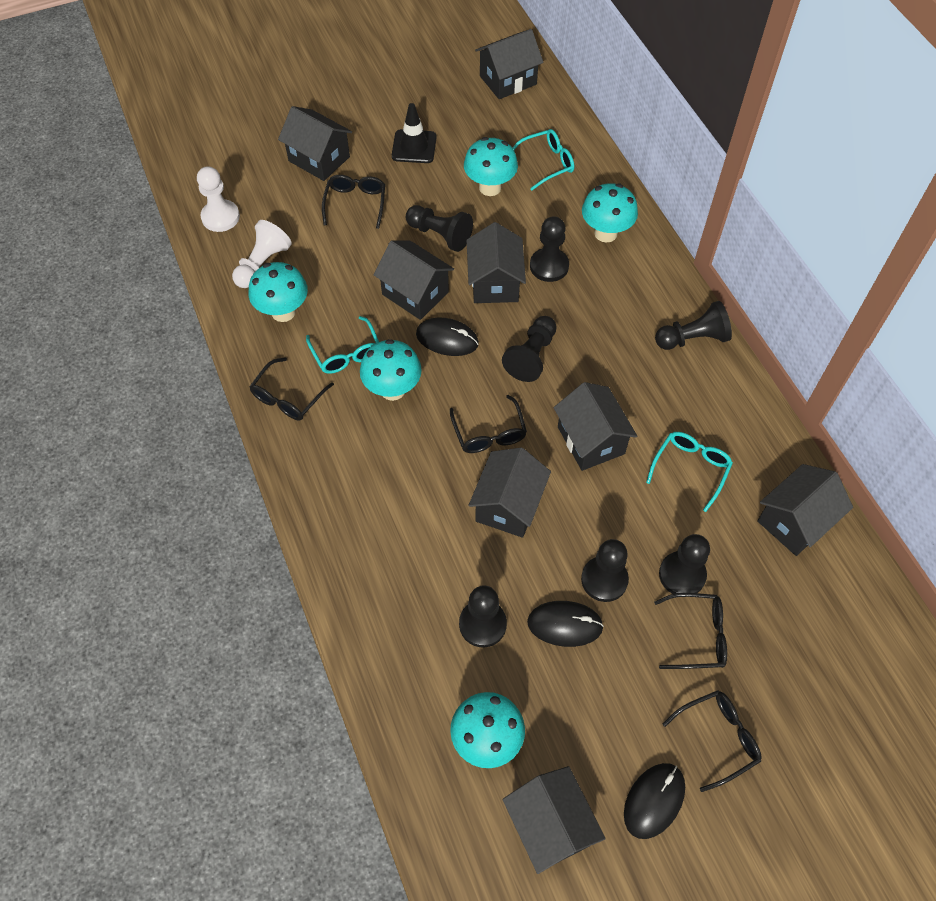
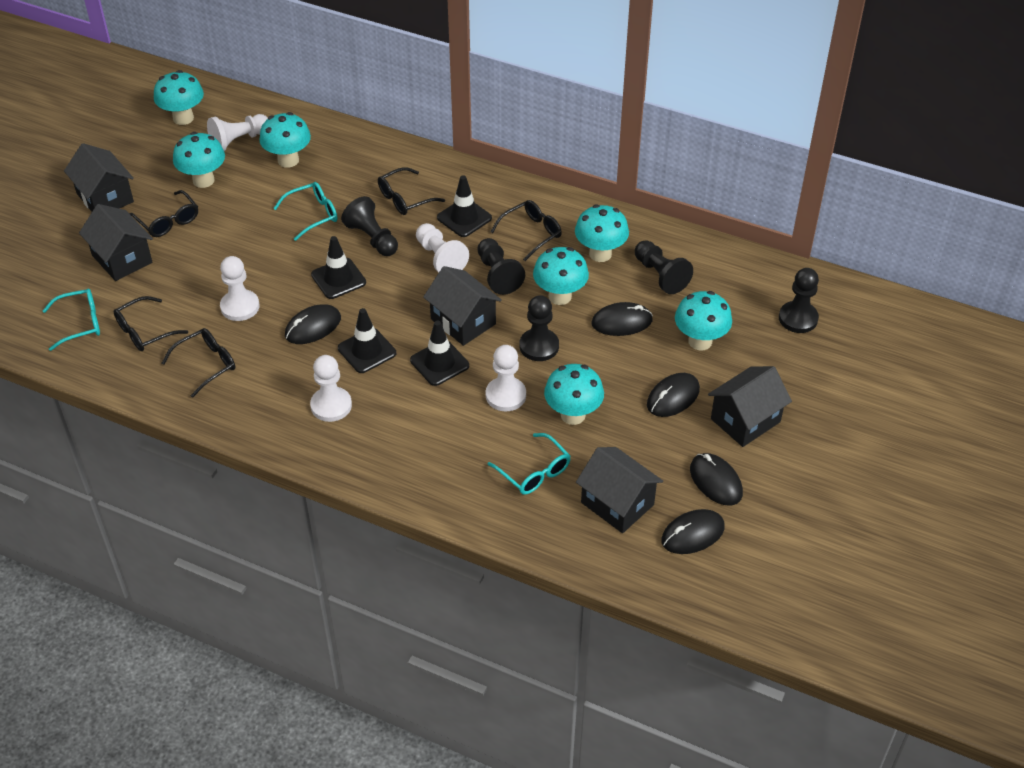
black house: [278,106,352,181] [374,241,454,320] [467,222,526,303] [468,447,551,538] [475,29,543,99] [503,766,606,874] [554,382,637,471] [757,464,853,556] = 8 -> [64,143,134,212] [79,204,153,281] [423,266,502,346] [576,447,663,533] [708,366,792,447] = 5
black mouse: [416,317,479,356] [527,601,604,647] [624,763,685,839] = 3 -> [285,304,341,344] [592,302,653,336] [647,373,700,417] [661,509,725,554] [690,453,743,506] = 5
black pawn: [406,205,473,252] [459,585,507,648] [502,316,557,382] [530,216,569,282] [581,539,629,602] [655,301,732,350] [659,534,710,594] = 7 -> [341,196,398,256] [477,238,525,295] [520,295,559,361] [635,240,693,294] [779,268,819,333] = 5
black traffic cone: [392,103,437,163] = 1 -> [311,236,366,299] [338,308,396,373] [410,321,469,386] [437,175,492,237] = 4
turquoise mushroom: [249,262,308,322] [360,339,422,401] [450,692,525,768] [464,137,518,196] [582,183,638,243] = 5 -> [154,70,204,125] [173,132,225,188] [259,112,311,168] [533,247,589,305] [544,364,604,425] [575,204,629,262] [675,291,732,350] = 7
white pawn: [197,166,240,232] [232,220,292,288] = 2 -> [207,114,268,151] [220,256,260,321] [310,355,352,422] [416,223,469,273] [486,345,526,411] = 5

